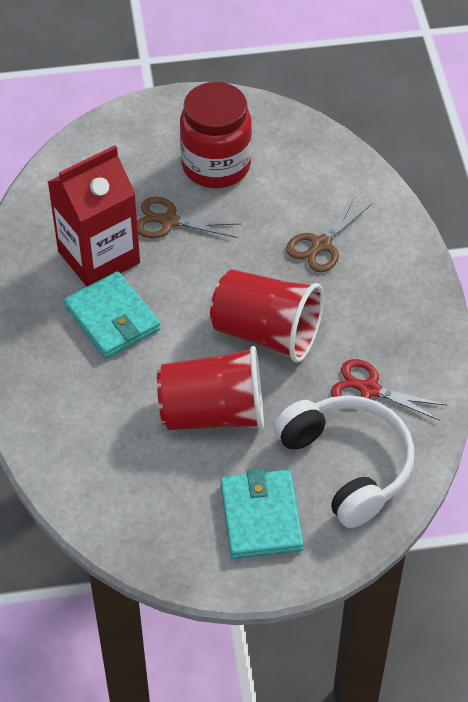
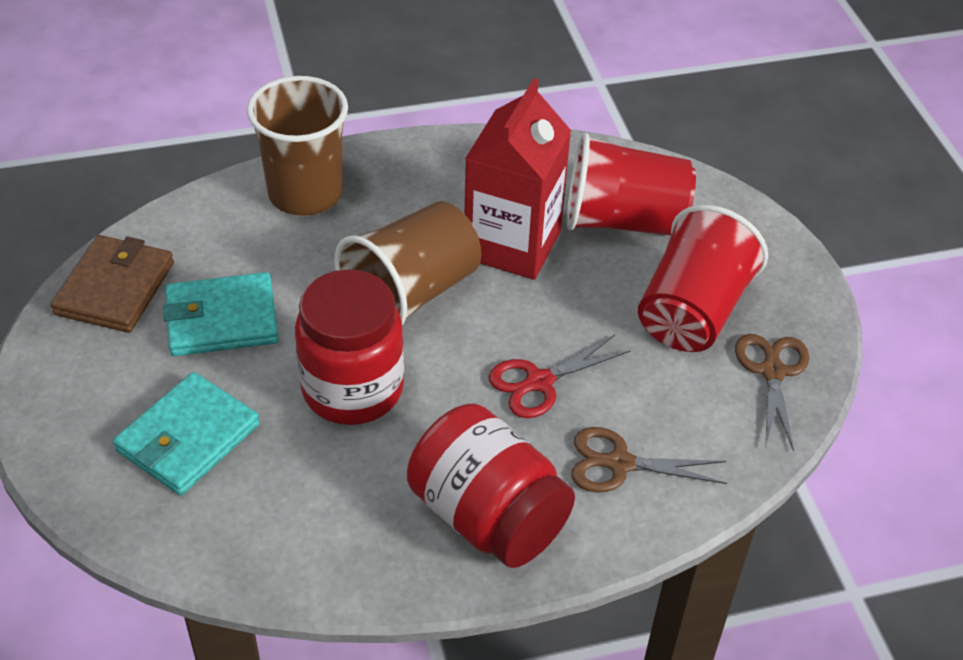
brown cup: none = 0 -> [247,76,348,216] [334,201,481,325] = 2
brown wallet: none = 0 -> [50,235,174,333] = 1
red jar: [180,82,252,188] = 1 -> [295,269,404,425] [407,403,575,568] = 2
white headphones: [273,395,415,528] = 1 -> none = 0

